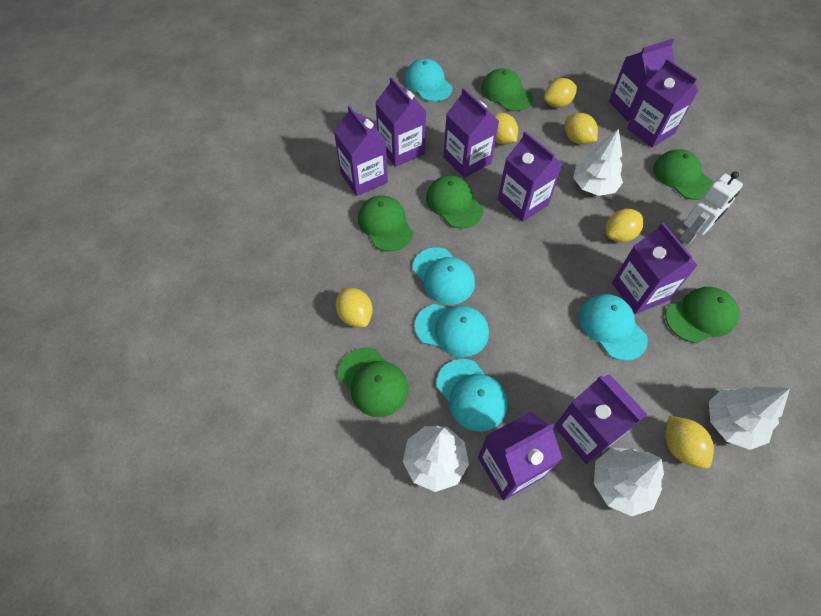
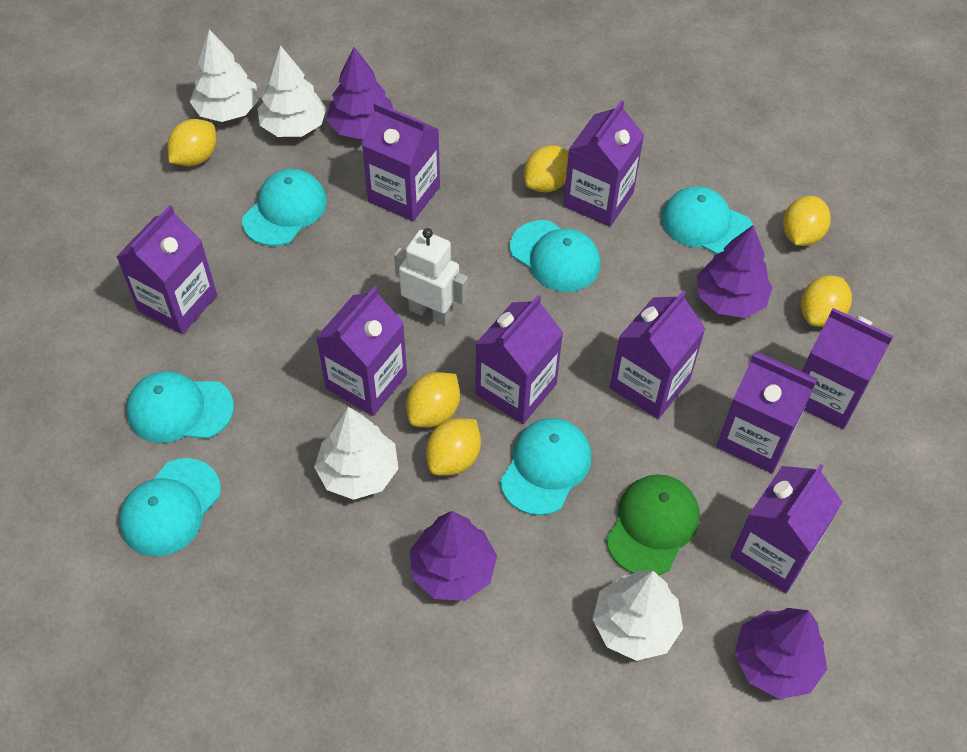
green cap: [338,348,409,417] [358,195,413,252] [426,175,483,229] [481,68,533,111] [653,149,713,200] [665,287,739,343] = 6 -> [606,474,699,575] = 1
purple tree: none = 0 -> [326,47,393,139] [410,511,497,601] [697,225,773,318] [735,608,827,699] = 4
turquoise cap: [405,59,452,102] [413,247,475,305] [415,304,489,357] [437,359,508,432] [579,294,648,361] = 5 -> [119,458,221,557] [126,371,234,443] [242,169,327,246] [500,418,592,515] [510,220,600,292] [661,186,753,254] = 6

